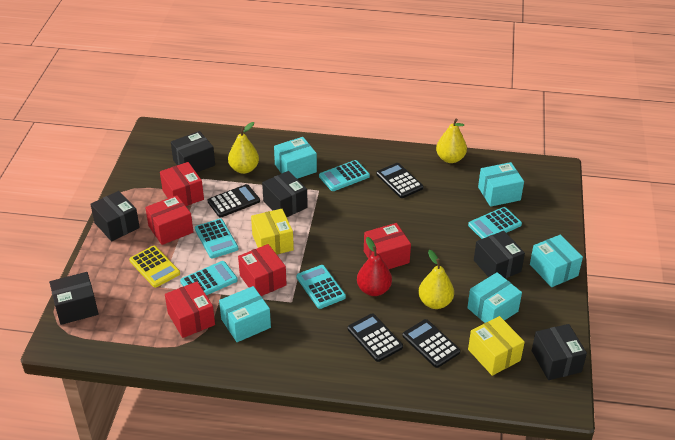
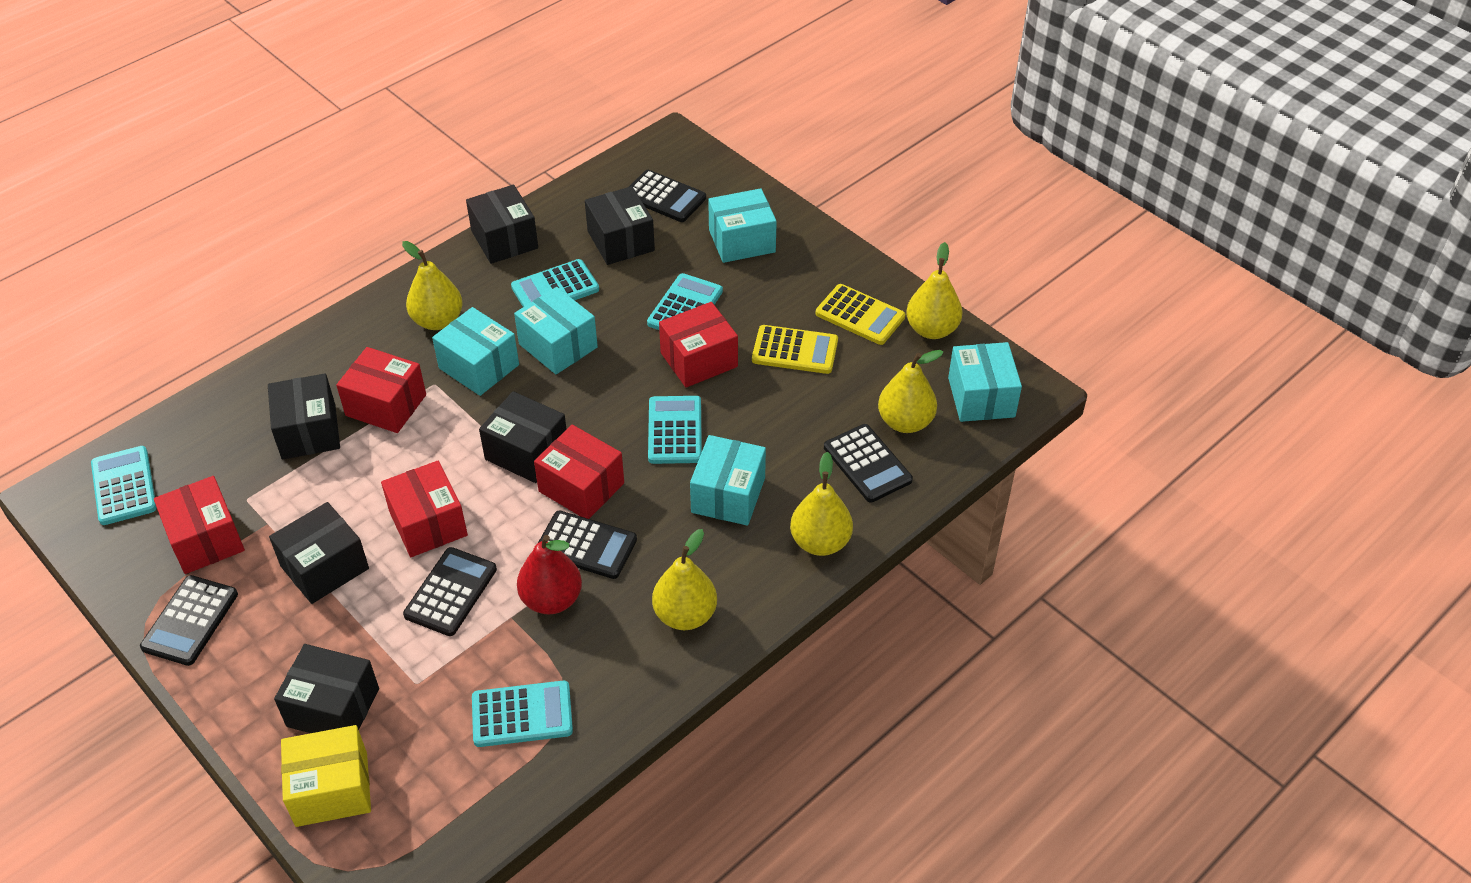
black calculator: [208,184,260,218] [348,314,403,362] [376,163,424,198] [402,319,461,368] = 4 -> [140,575,238,666] [403,547,497,636] [538,511,637,579] [629,170,706,222] [824,424,913,502] = 5
yellow box: [251,209,294,254] [468,316,525,376] = 2 -> [281,725,371,827] = 1
yellow calculator: [129,246,180,288] = 1 -> [752,325,838,374] [816,284,905,345] = 2
yellow pear: [228,122,259,174] [418,250,454,309] [436,119,467,163] = 3 -> [402,241,463,330] [652,529,717,630] [790,452,853,556] [878,350,943,433] [906,242,962,339] = 5

